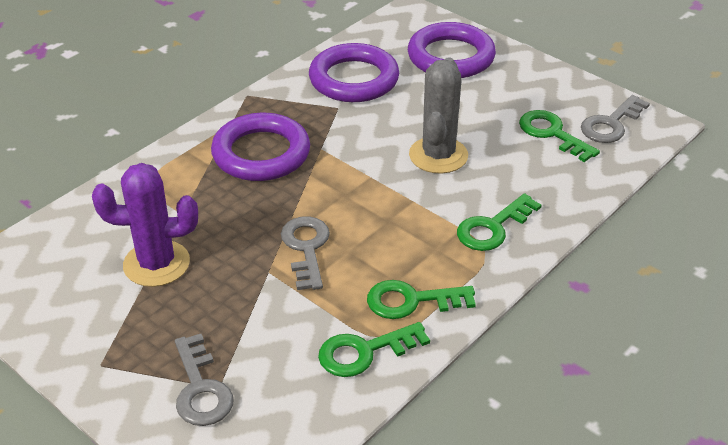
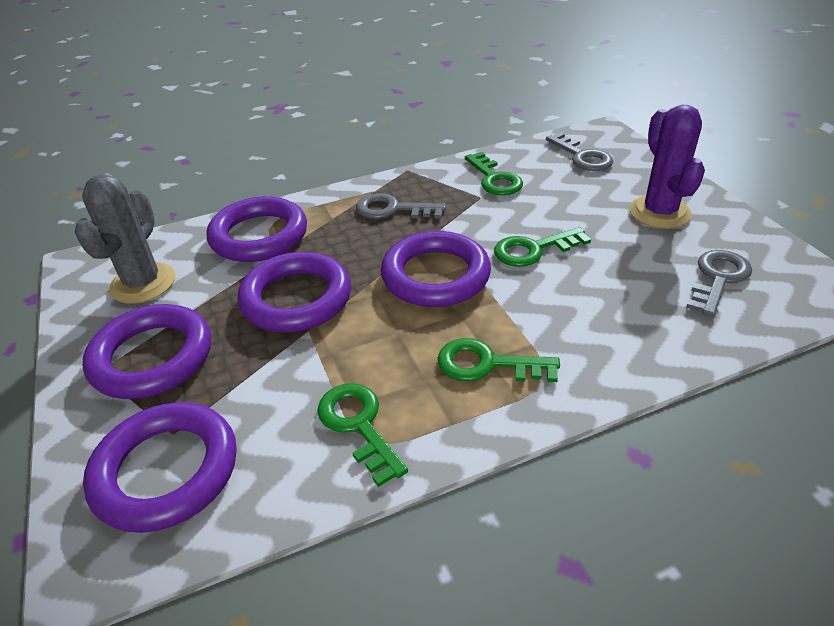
purple ring: [211,113,310,181] [309,43,399,102] [408,22,496,78] = 3 -> [83,304,211,399] [83,402,237,533] [207,196,307,262] [237,252,351,332] [381,231,491,307] = 5

